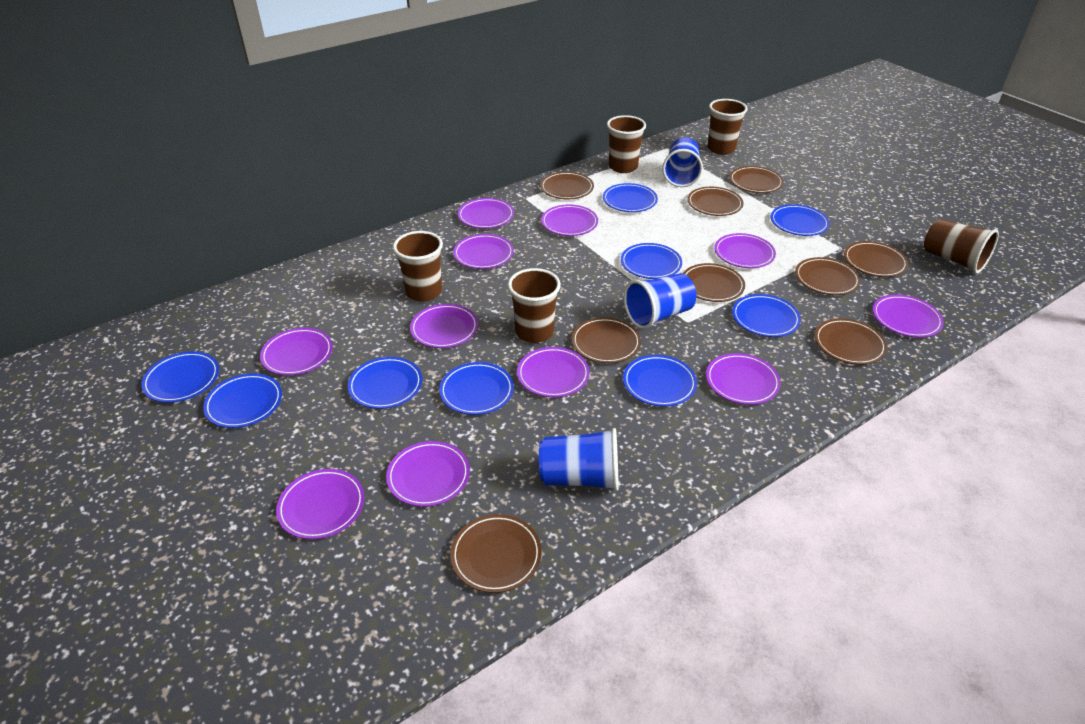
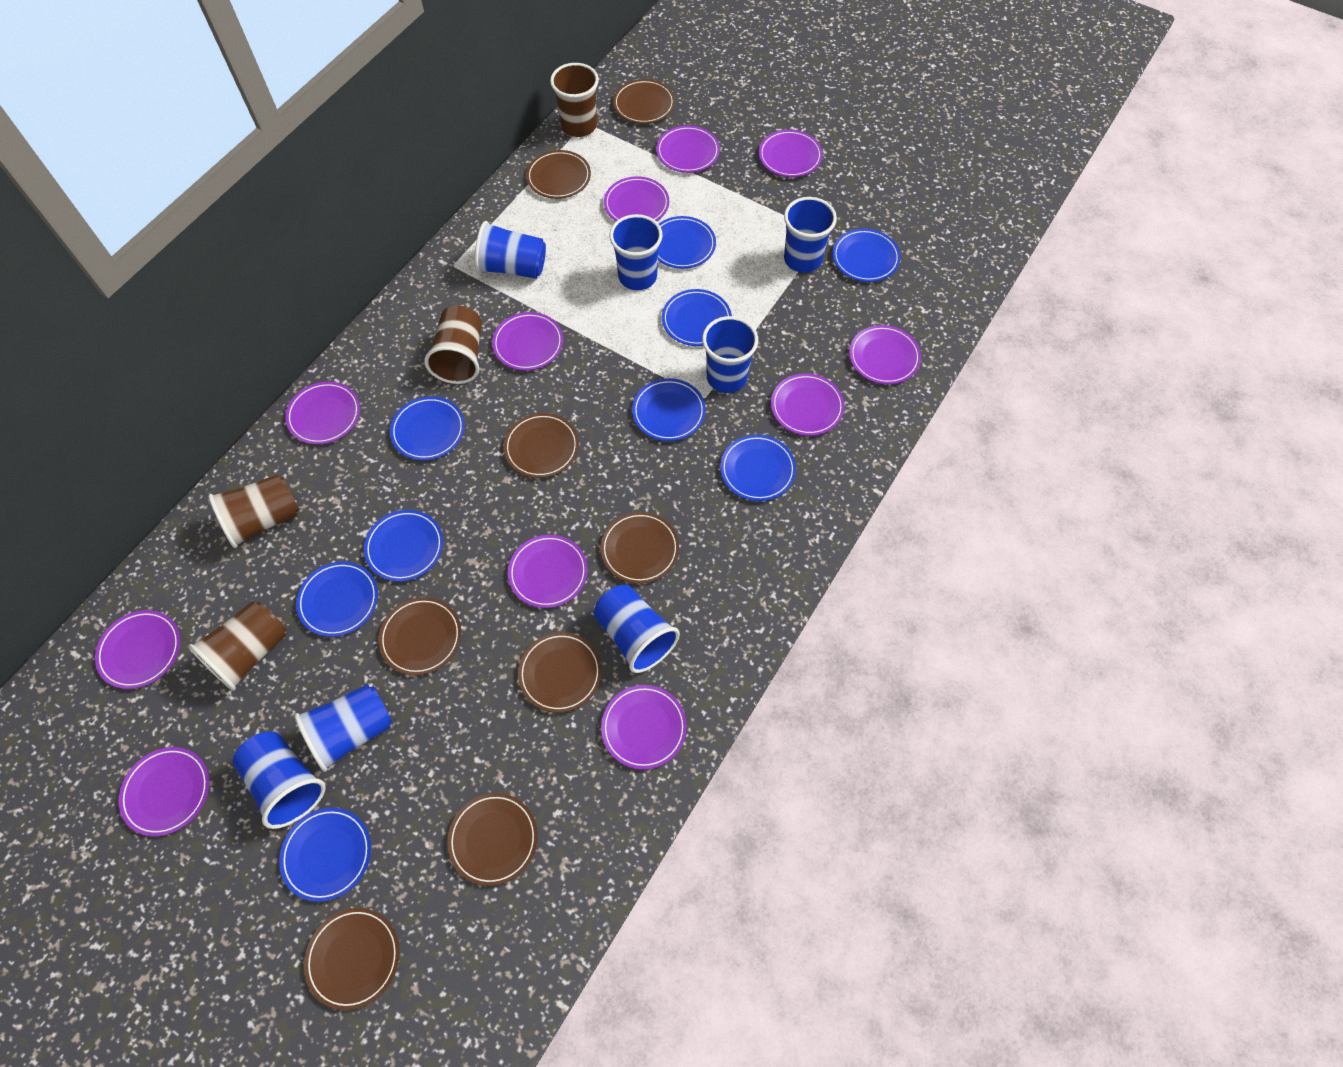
blue cup: [539,428,619,491] [624,273,697,329] [662,137,703,187] = 3 -> [233,732,326,829] [294,684,392,772] [475,221,546,278] [594,585,680,673] [609,214,663,290] [702,316,758,393] [784,197,837,273] = 7
brown cup: [393,231,443,302] [508,268,561,343] [607,115,646,173] [707,99,748,155] [924,219,999,274] = 5 -> [188,601,286,691] [208,475,299,548] [424,306,482,384] [550,63,599,137] = 4
brown plate: [450,514,542,593] [540,172,594,199] [572,317,641,363] [683,263,745,302] [687,187,743,216] [729,166,784,193] [795,257,861,295] [815,318,887,365] [844,241,908,277] = 9 -> [304,908,400,1010] [378,597,461,675] [447,793,538,886] [504,413,579,478] [518,632,602,713] [526,150,591,199] [600,512,679,584] [613,79,675,124] = 8

